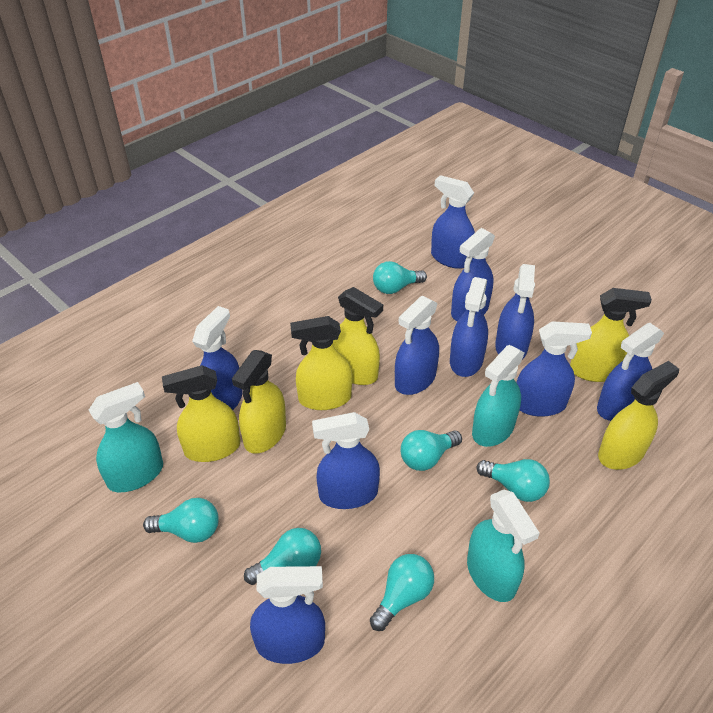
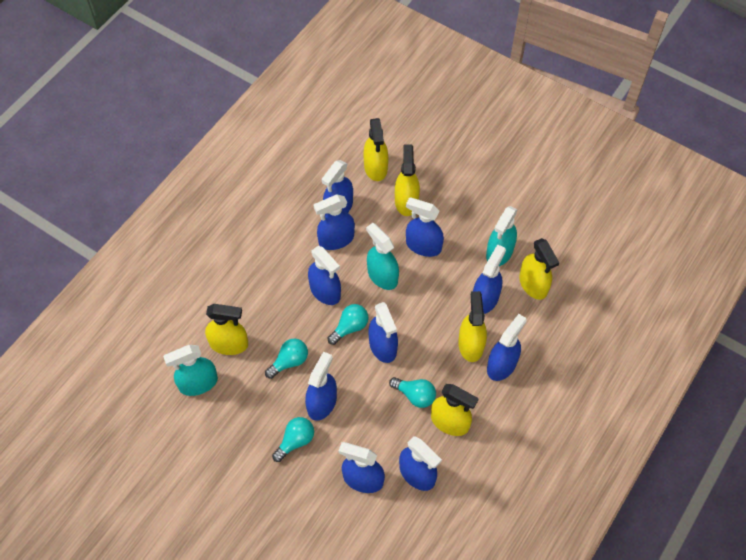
turquoise light bulb: [143,498,219,543] [244,528,321,585] [370,554,434,631] [373,261,427,294] [401,430,462,471] [477,459,550,502] = 6 -> [265,338,308,379] [272,417,314,462] [328,304,369,345] [389,377,436,408] = 4

